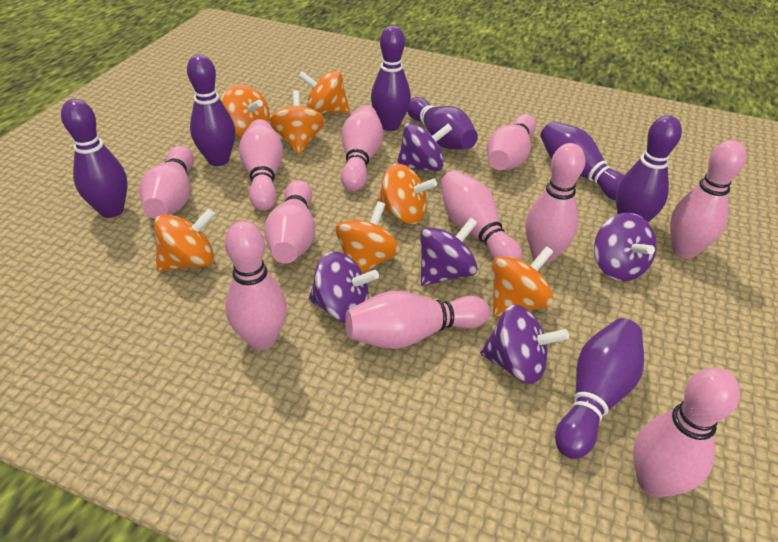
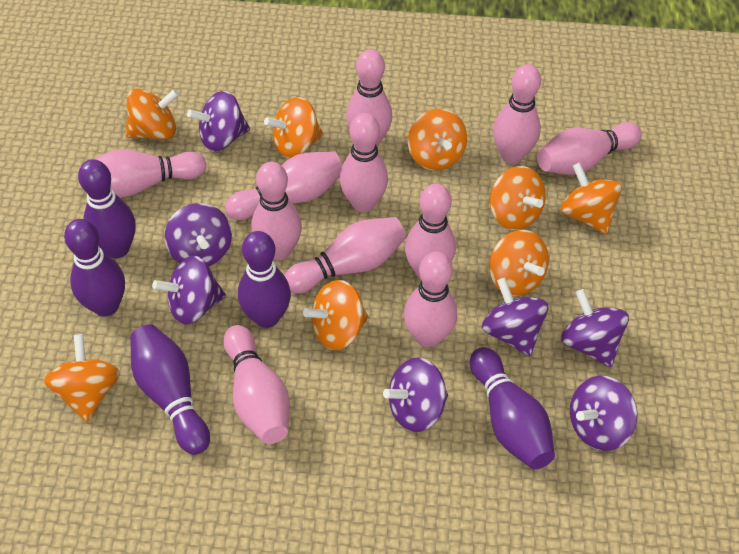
orange spinning top: [154,208,215,272] [221,85,270,137] [269,90,325,154] [298,70,350,114] [336,201,400,274] [375,164,437,224] [492,246,554,317] = 7 -> [44,334,120,422] [126,89,179,140] [264,97,323,158] [303,280,369,350] [408,109,467,171] [489,230,549,296] [490,166,546,230] [561,163,622,234] = 8
purple bowling pin: [61,99,128,218] [187,54,235,166] [371,26,411,131] [407,97,478,149] [540,121,625,201] [555,318,644,459] [616,115,682,222] = 7 -> [64,219,125,317] [78,159,136,259] [130,324,210,455] [238,231,291,328] [470,347,555,469] = 5
purple spinning top: [309,252,379,323] [397,123,452,171] [420,218,478,286] [480,305,569,384] [594,213,656,281] = 5 -> [152,256,226,325] [165,203,232,266] [187,91,250,151] [383,357,448,432] [482,277,549,356] [561,289,629,367] [570,376,638,451] = 7

